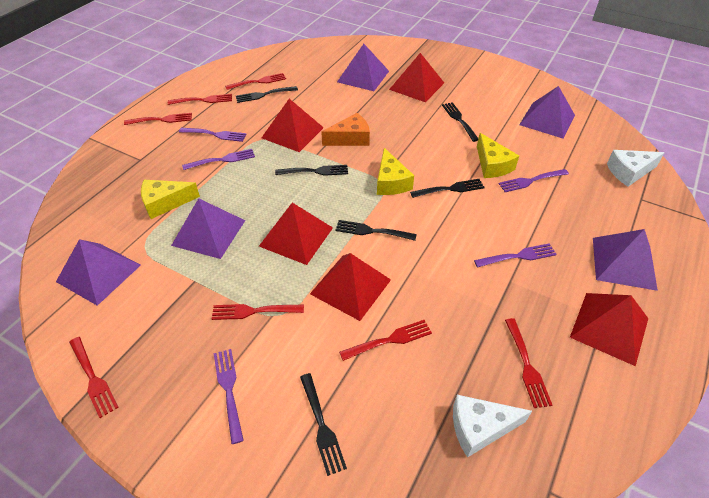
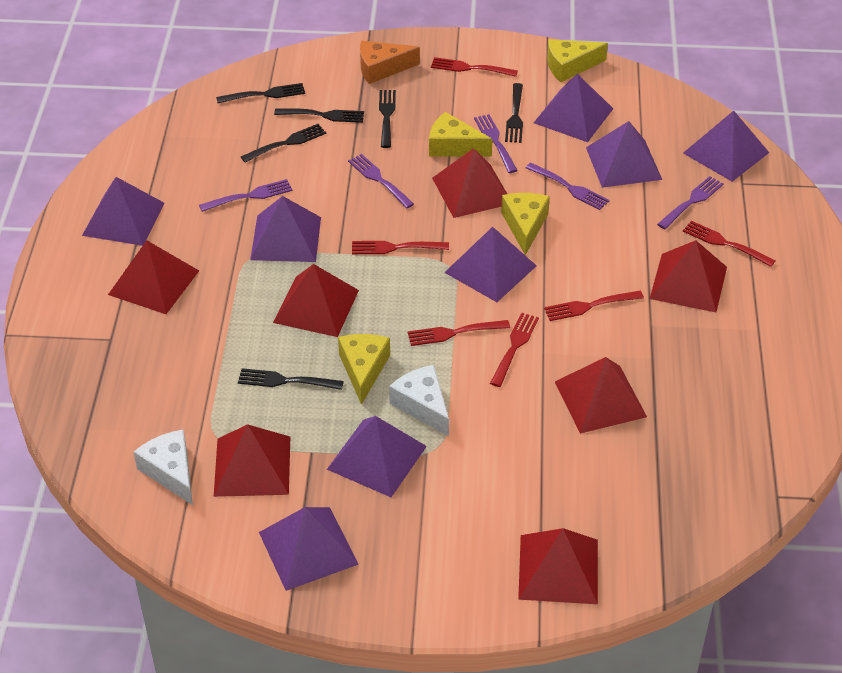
purple pyramid: [56,239,141,306] [171,198,245,259] [337,44,389,91] [519,86,575,138] [593,229,658,291] = 5 -> [82,177,165,246] [250,196,321,262] [259,507,359,591] [327,416,427,497] [444,227,537,302] [534,74,613,142] [586,121,662,188] [683,111,769,182] = 8
red fork: [69,337,119,418] [124,113,192,125] [168,94,232,105] [212,304,304,320] [225,73,286,90] [339,320,432,361] [505,318,552,408] = 7 -> [352,241,449,254] [408,320,510,346] [431,57,518,77] [490,313,539,387] [544,291,644,321] [683,221,776,267] = 6
red pyramid: [259,203,333,265] [262,99,324,152] [310,253,391,321] [389,53,444,102] [570,293,649,366] = 5 -> [108,240,199,314] [214,424,290,497] [273,264,359,337] [432,148,507,218] [518,528,598,604] [555,357,647,434] [650,240,727,312] = 7
yellow cheese: [141,180,200,219] [377,148,414,195] [477,133,519,178] = 3 -> [338,334,390,405] [429,112,492,157] [501,193,550,255] [547,39,608,82] = 4

